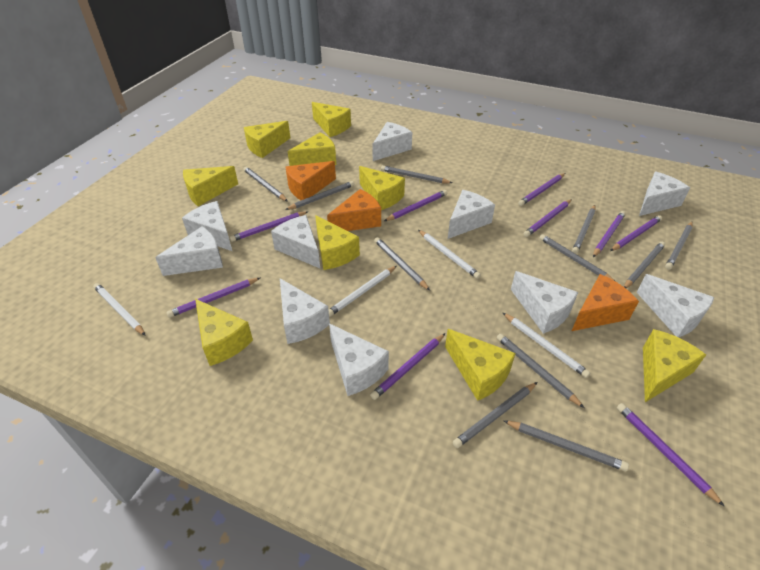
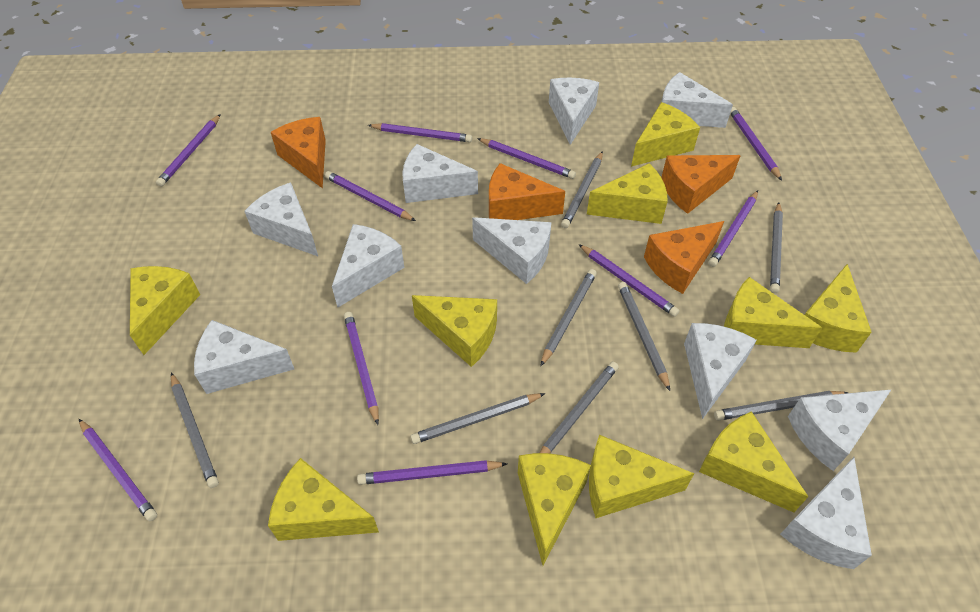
grey pencil: [243,167,288,202] [285,181,354,210] [374,237,430,291] [381,165,452,183] [453,382,537,448] [497,333,584,408] [503,420,629,471] [539,234,615,281] [572,205,596,254] [624,242,665,288] [665,222,693,270] = 11 -> [171,373,219,488] [410,393,545,444] [539,362,619,454] [540,269,597,366] [561,151,603,228] [618,282,670,391] [714,391,849,421] [770,202,783,293] = 8
orange cheese: [285,161,336,200] [327,189,381,231] [572,274,639,331] = 3 -> [271,117,326,189] [489,163,565,220] [644,221,724,294] [661,155,741,214] = 4
purple pencil: [166,278,260,318] [230,211,309,242] [370,333,445,400] [384,190,447,221] [518,173,565,206] [523,199,572,237] [593,211,626,257] [610,215,662,251] [617,403,725,507] = 9 -> [79,419,157,521] [156,114,221,187] [325,171,416,221] [344,312,379,425] [357,460,507,485] [368,123,472,142] [477,138,576,179] [578,244,679,317] [708,190,758,267] [730,107,782,180] = 10
white pencil: [93,283,146,336] [329,266,396,317] [418,230,481,279] [502,312,590,378] = 4 -> none = 0
yellow cheese: [183,166,238,206] [195,299,253,366] [244,121,290,158] [288,133,336,166] [312,102,351,137] [315,215,360,270] [359,166,405,210] [445,329,516,401] [643,329,706,402] = 9 -> [130,266,200,355] [268,458,379,541] [412,295,497,367] [518,453,591,565] [587,163,668,224] [589,435,694,518] [631,102,700,167] [699,411,808,512] [724,277,822,348] [805,264,871,353] = 10

